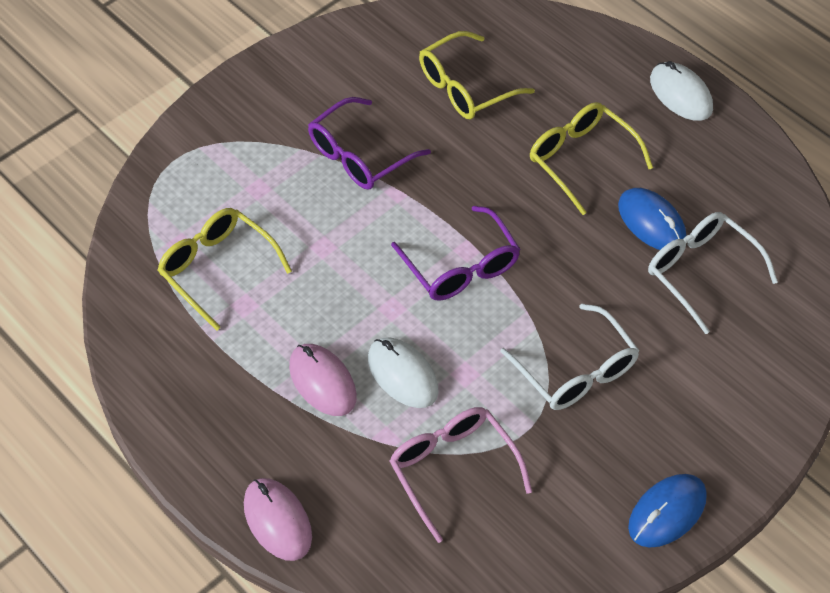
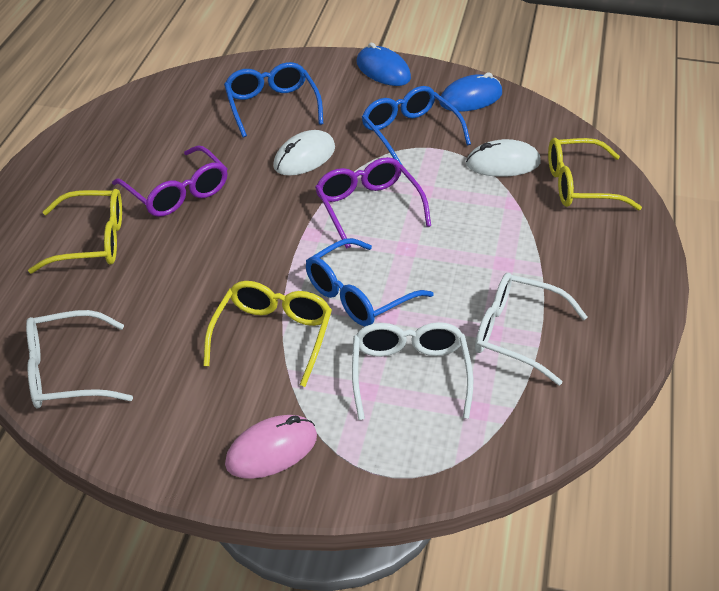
blue glasses: none = 0 -> [224,62,323,138] [306,238,434,327] [362,86,471,164] = 3
pink glasses: [390,407,532,543] = 1 -> none = 0
pink mouse: [244,478,312,561] [289,344,357,416] = 2 -> [225,415,317,479] = 1
white glasses: [500,304,640,410] [648,212,778,334] = 2 -> [26,310,133,408] [352,322,473,420] [475,273,587,386] = 3

